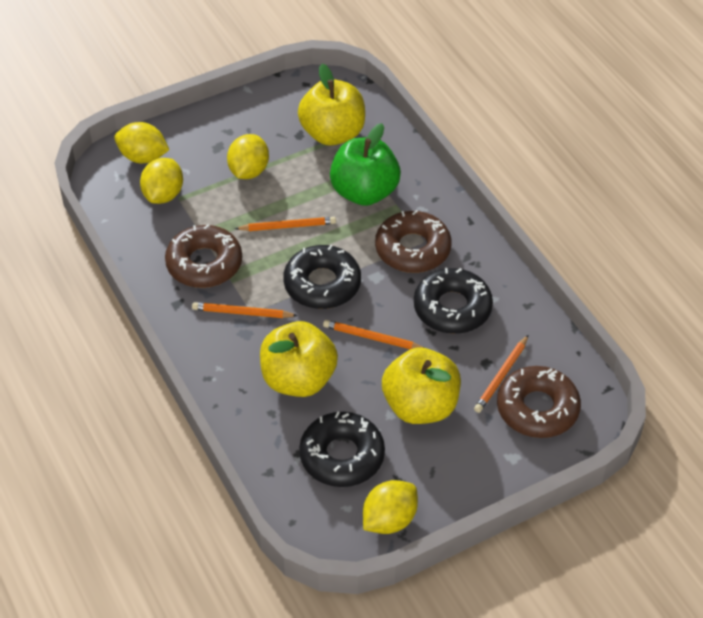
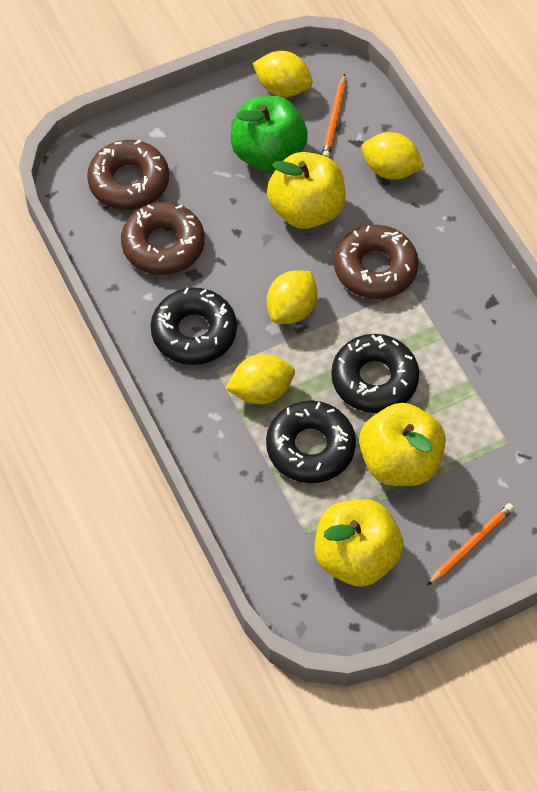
orange pencil: [192,302,298,318] [235,217,336,231] [323,320,424,349] [474,335,528,413] = 4 -> [322,74,346,158] [427,503,514,586] = 2

